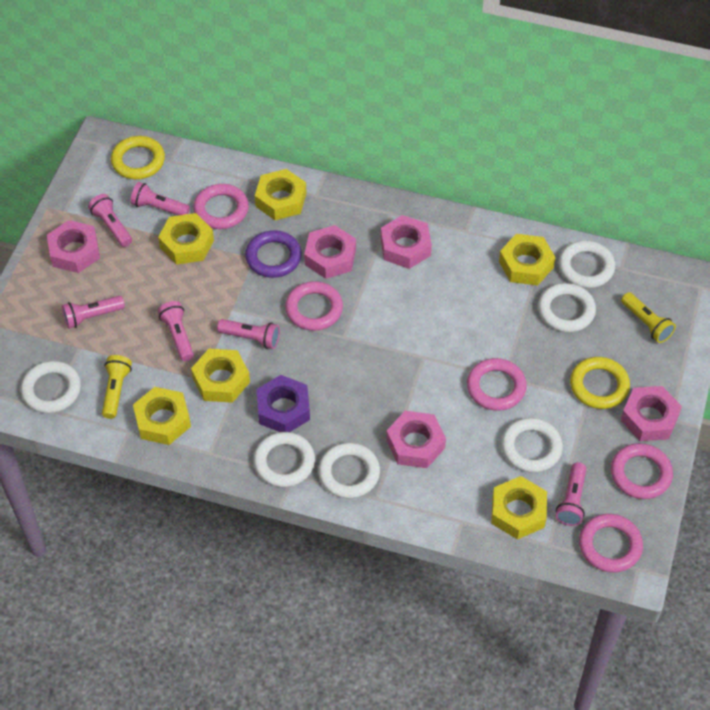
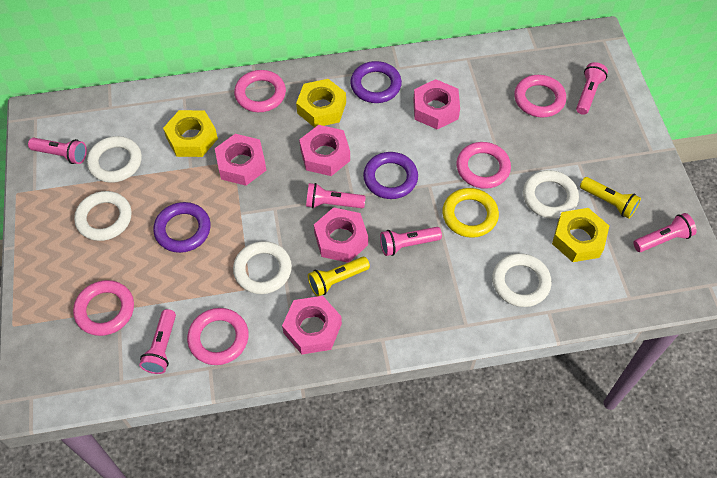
purple nut: [257,375,310,432] = 1 -> none = 0
purple ring: [245,230,302,278] = 1 -> [153,202,211,253] [350,61,402,103] [363,152,418,199] = 3
white ring: [21,361,81,413] [253,432,315,487] [318,443,380,498] [501,418,563,473] [538,283,596,332] [559,240,615,288] = 6 -> [74,191,132,241] [87,136,142,183] [233,241,292,294] [492,253,551,307] [523,170,579,219] = 5
yellow nut: [133,387,191,445] [158,213,214,265] [191,349,250,403] [255,169,306,220] [491,476,547,539] [499,234,556,285] = 6 -> [163,110,218,157] [296,79,346,128] [552,208,609,262] = 3
yellow ring: [111,136,165,179] [570,357,630,409] = 2 -> [442,188,499,238] = 1

